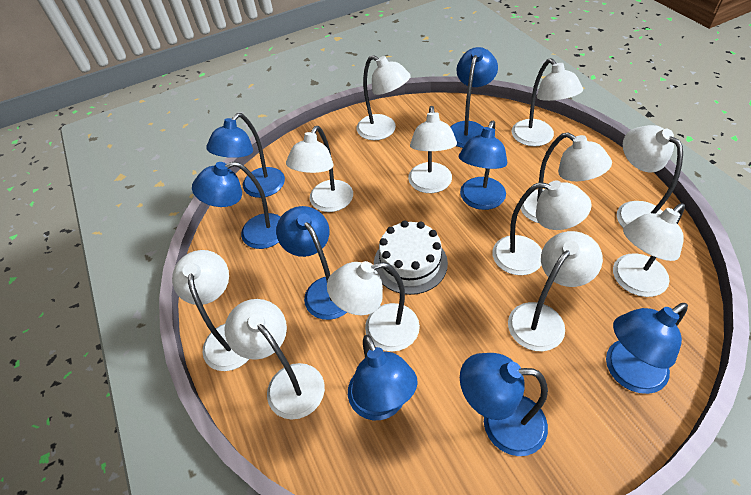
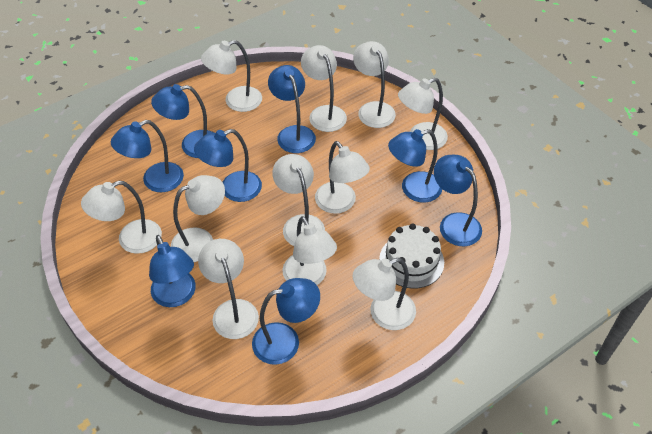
white lamp: [172,250,249,371] [224,299,325,420] [286,126,353,212] [327,261,420,352] [357,55,411,140] [408,106,457,193] [492,180,592,275] [508,231,603,351] [512,58,583,146] [520,132,612,223] [613,203,685,297] [617,125,683,228] = 12 -> [81,181,162,254] [171,175,225,262] [198,239,259,339] [201,40,262,112] [272,154,325,246] [283,216,337,285] [301,45,347,132] [315,141,370,214] [353,41,396,128] [353,258,416,330] [398,78,448,150] = 11

